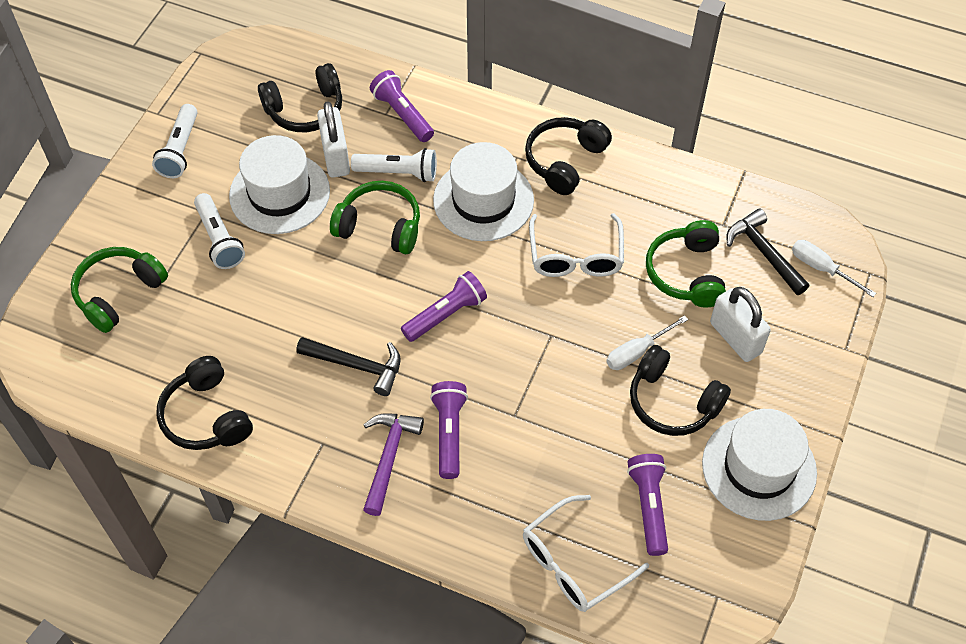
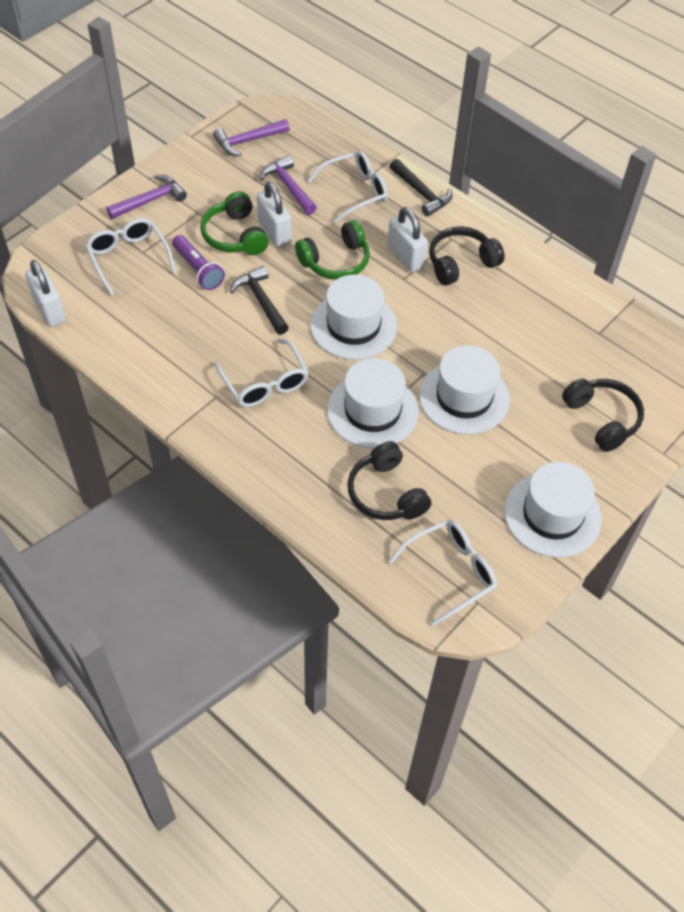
black headphones: [157,356,253,450] [258,63,342,132] [525,117,612,195] [630,345,731,436] = 4 -> [347,441,431,520] [429,226,505,286] [562,379,644,452] = 3
green headphones: [71,247,168,333] [330,181,420,254] [646,220,726,308] = 3 -> [200,191,269,255] [295,220,370,280] = 2
purple flashlight: [370,70,434,142] [401,271,487,342] [430,381,468,479] [627,454,668,556] = 4 -> [172,235,225,290] = 1
purple hammer: [363,413,424,516] = 1 -> [106,175,187,219] [213,119,290,156] [260,155,317,215] = 3
white flashlight: [152,104,198,178] [194,193,245,269] [351,148,437,182] = 3 -> none = 0
white glasses: [523,495,649,612] [529,213,624,277] = 2 -> [85,218,176,296] [214,338,309,407] [307,151,388,223] [389,519,497,626] = 4
white hat: [229,135,330,234] [433,142,534,241] [702,409,817,521] = 3 -> [310,274,397,360] [327,358,419,448] [419,345,510,435] [504,462,602,558] = 4
white padlock: [317,101,350,178] [710,287,771,362] = 2 -> [25,260,66,327] [257,182,292,247] [387,207,428,272] = 3
white screwdriver: [606,315,688,370] [792,240,876,297] = 2 -> none = 0

